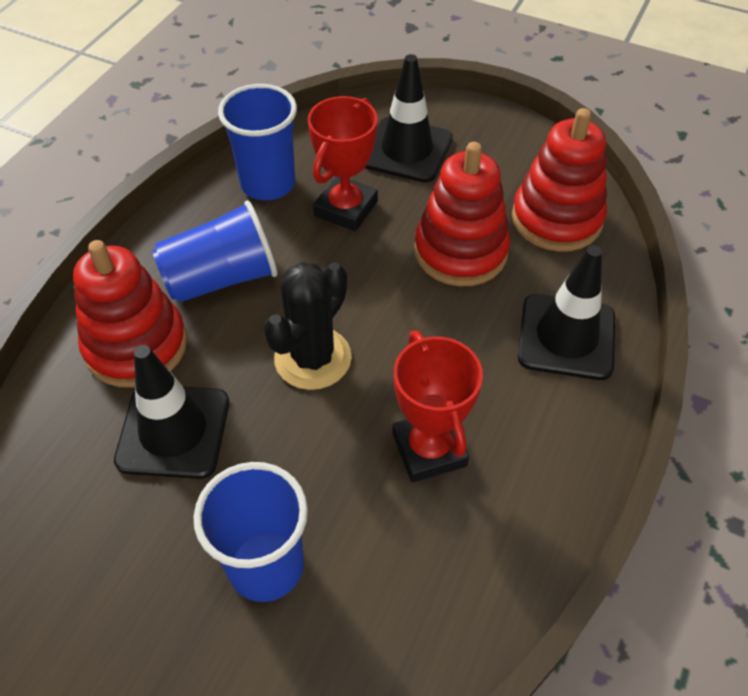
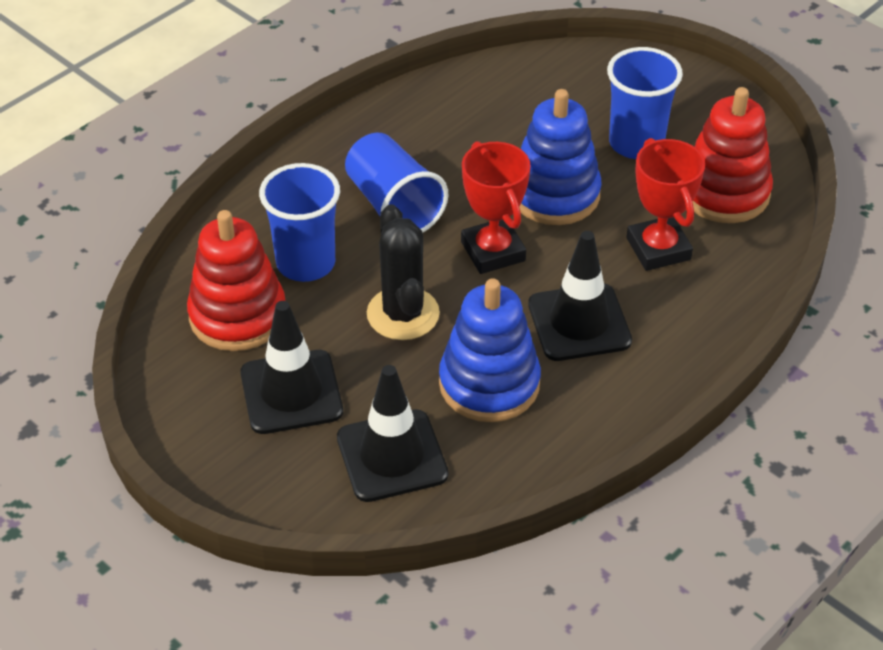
blue stacking toy: none = 0 -> [439,278,541,422] [519,89,602,225] = 2
red stacking toy: [73,240,187,388] [414,142,510,286] [512,108,607,252] = 3 -> [187,210,285,351] [693,87,773,223] = 2

